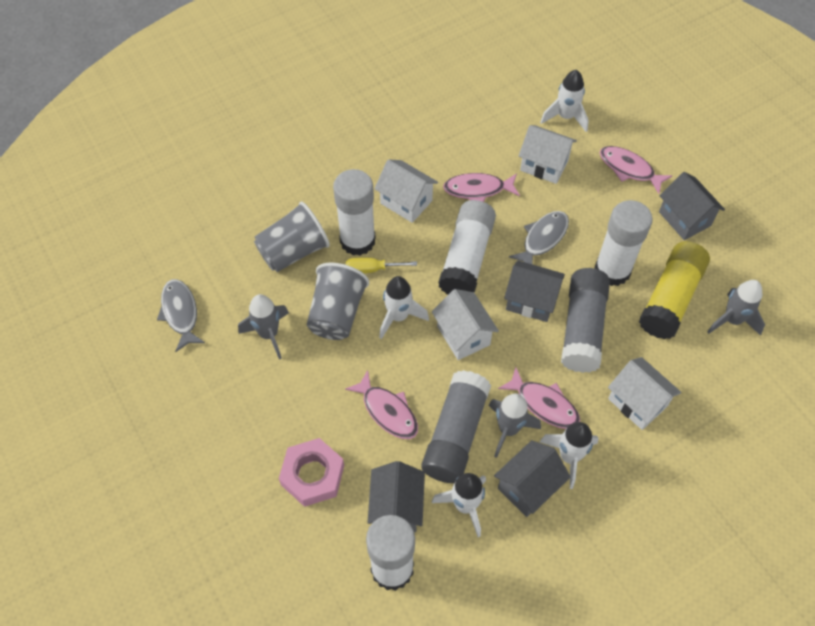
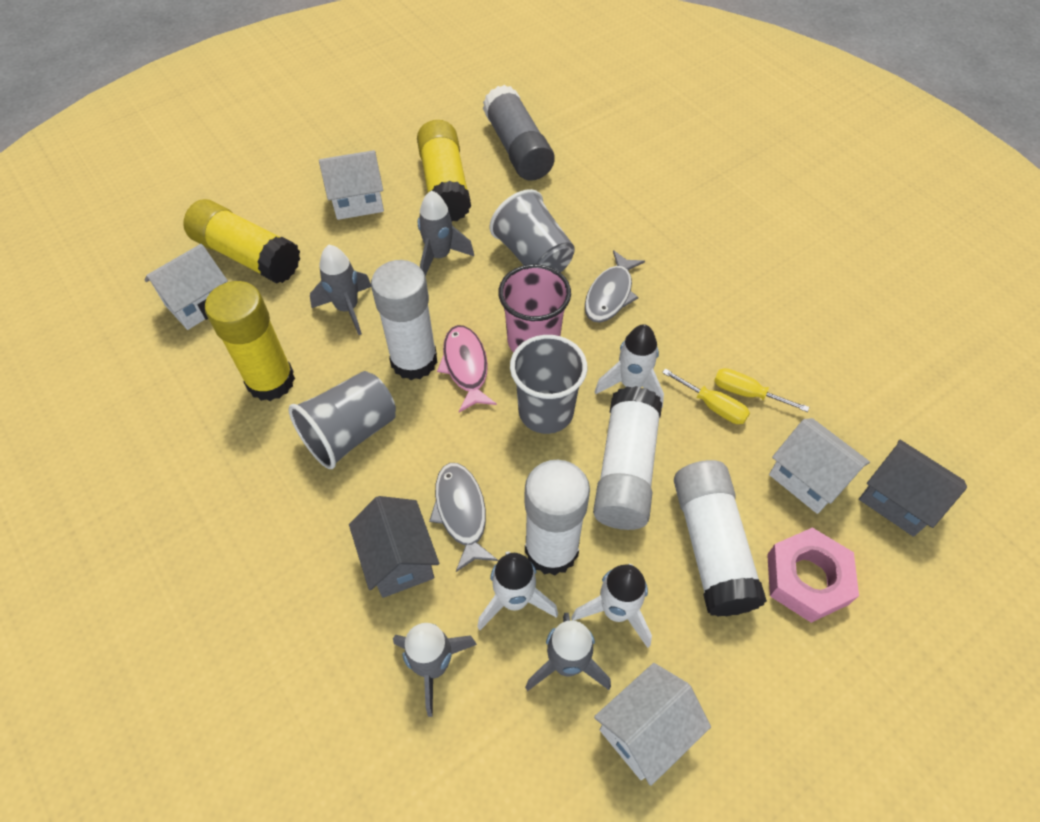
grey cup: [254,202,330,272] [307,263,369,340] = 2 -> [288,371,396,469] [490,189,575,273] [510,335,587,434] = 3
grey glue stick: [421,370,491,483] [561,268,610,373] = 2 -> [483,85,555,181] = 1
grey house: [367,461,425,532] [494,440,571,517] [504,260,565,322] [659,172,725,240] = 4 -> [349,496,439,598] [859,440,967,537] = 2
grey rocket: [238,294,289,360] [488,393,541,458] [707,280,765,336] = 3 -> [310,245,371,335] [393,623,477,717] [418,190,474,276] [525,613,611,691] = 4
pink cup: none = 0 -> [498,264,571,353] = 1
pink fish: [345,370,418,439] [443,173,520,202] [498,367,580,429] [600,146,672,194] = 4 -> [437,325,497,412] = 1
white rocket: [379,276,429,339] [432,473,486,537] [540,70,589,132] [540,422,599,489] = 4 -> [477,551,558,630] [571,564,652,648] [594,324,664,407] = 3
yellow glue stick: [639,241,710,339] = 1 -> [183,199,300,283] [205,281,295,401] [417,120,471,221] = 3
yellow screwdriver: [346,258,417,273] = 1 -> [662,368,750,424] [714,368,809,412] = 2

